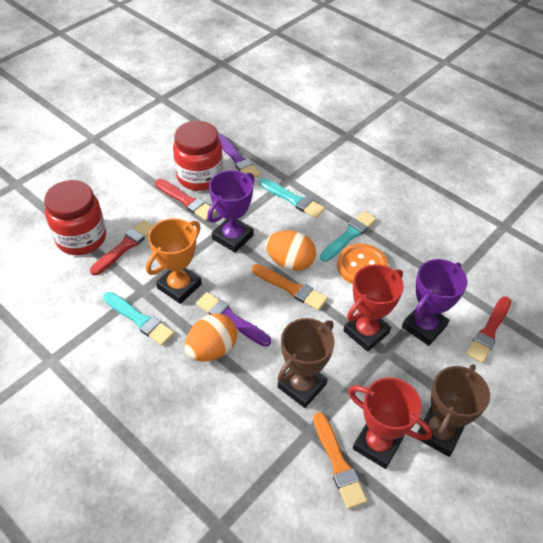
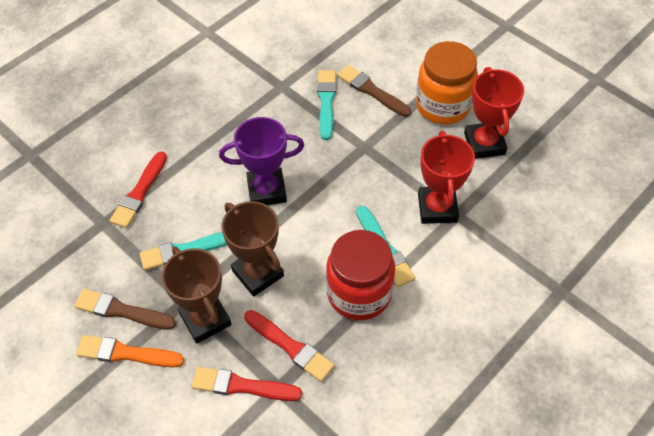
brown brush: none = 0 -> [74,289,176,330] [337,65,411,117] = 2
orange brush: [252,264,328,310] [313,412,367,509] = 2 -> [76,335,184,367] = 1
orange button: [337,243,388,284] = 1 -> none = 0
orange egg: [185,314,237,361] [265,230,316,271] = 2 -> none = 0
orange jar: none = 0 -> [416,41,478,125] = 1
orange trophy: [146,218,202,304] = 1 -> none = 0
purple brush: [196,292,271,347] [218,135,260,178] = 2 -> none = 0
purple trophy: [207,170,254,253] [402,259,467,346] = 2 -> [219,117,305,205] = 1
red jar: [44,180,106,255] [173,121,223,191] = 2 -> [326,230,395,320] = 1

